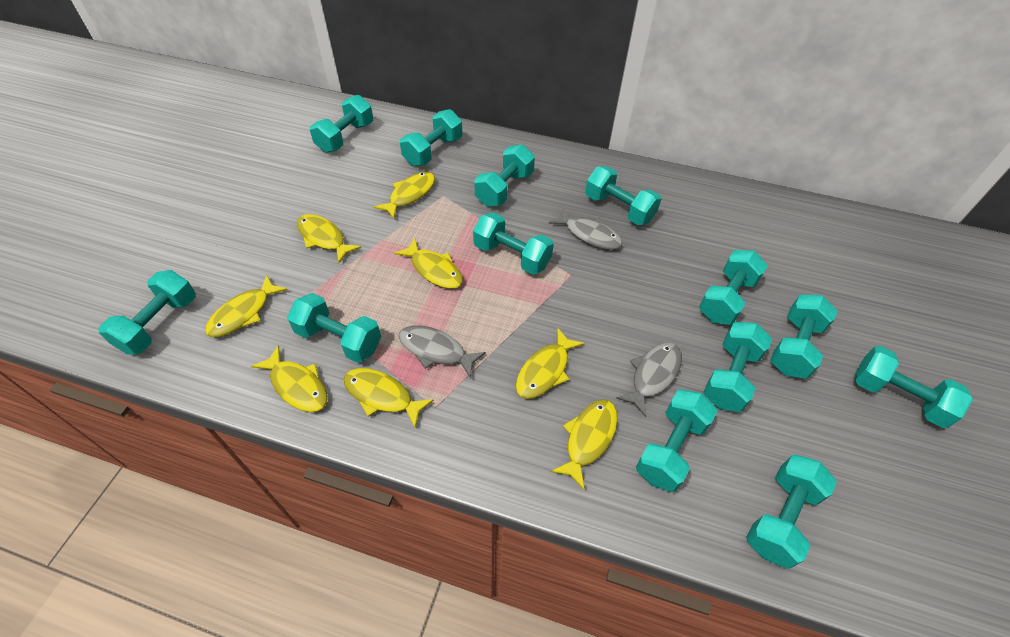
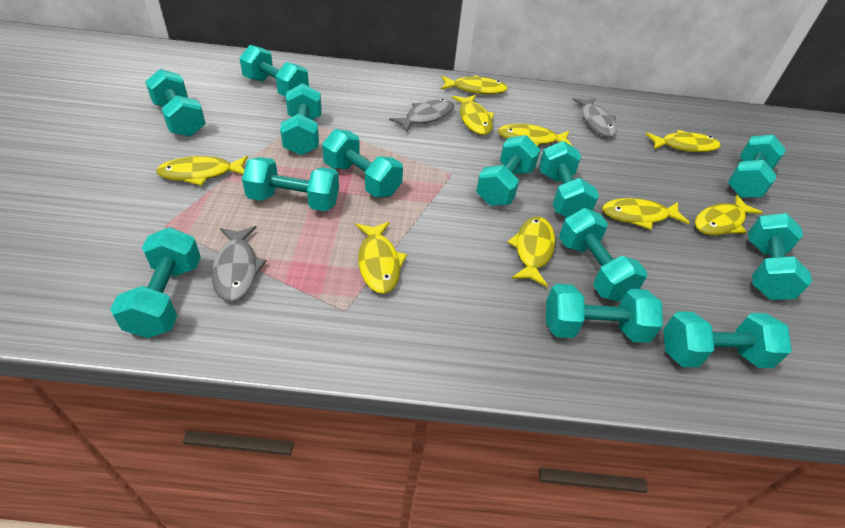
yellow fish: [205,275,287,337] [251,345,328,412] [297,214,361,263] [343,368,434,427] [374,172,435,219] [394,239,463,289] [516,328,584,399] [551,399,618,490] = 8 -> [156,156,248,186] [356,222,407,294] [441,75,508,94] [452,95,494,135] [498,124,573,146] [507,217,555,287] [602,198,690,230] [646,130,721,152] [695,195,763,235] = 9

